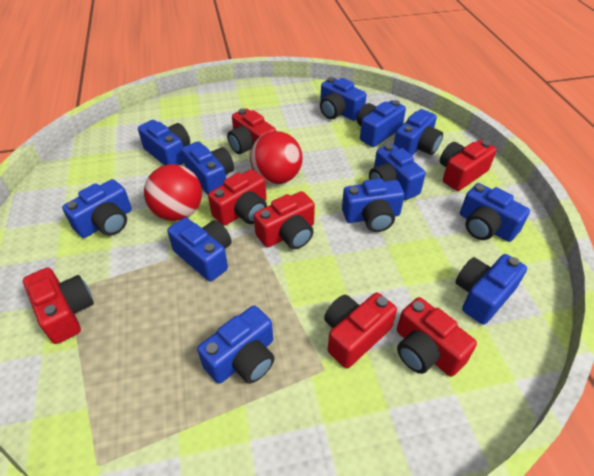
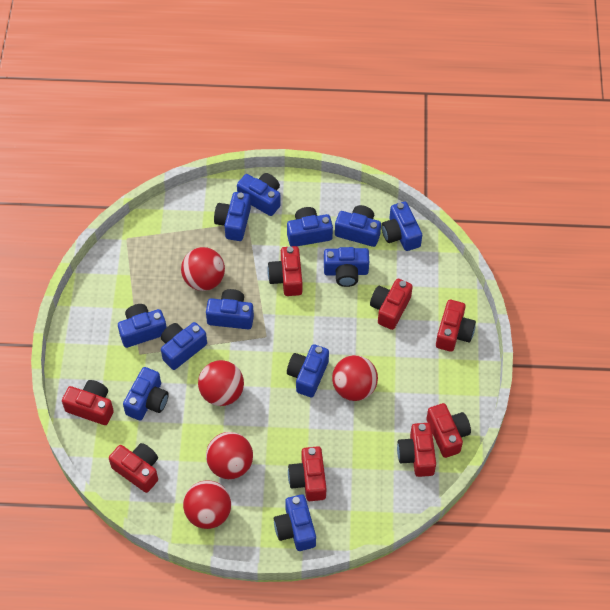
red ball: [144,164,202,221] [250,131,303,184] = 2 -> [181,247,225,291] [183,480,231,529] [198,360,244,406] [206,432,253,479] [332,355,378,401] = 5
red camera: [23,267,94,344] [208,169,267,226] [227,108,276,154] [254,191,315,249] [324,292,397,368] [397,297,477,377] [440,140,497,191] = 7 -> [62,380,114,425] [109,443,158,493] [267,246,302,296] [288,446,326,501] [370,279,413,330] [397,423,436,477] [426,403,471,458] [436,300,476,352] = 8

